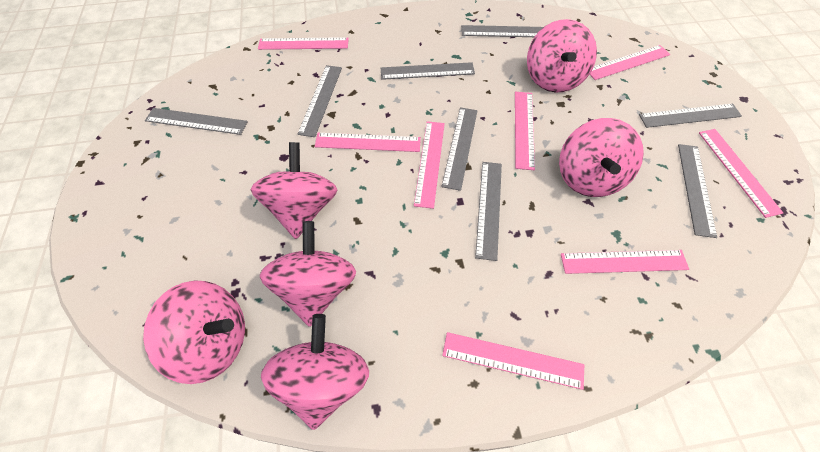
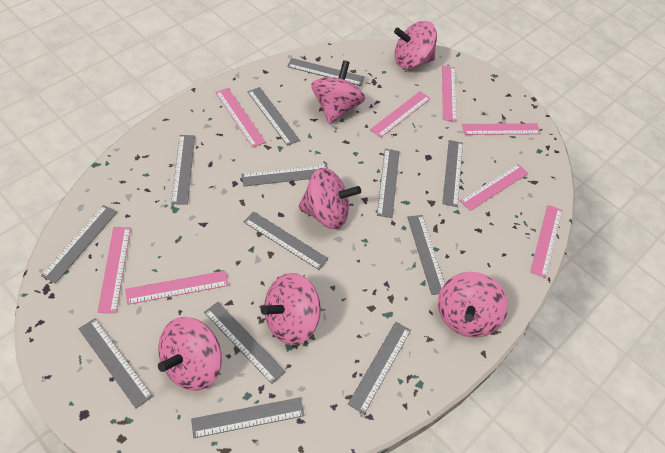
grey ruler: [145,108,248,135] [298,65,342,137] [381,62,475,80] [441,107,478,191] [461,25,543,37] [475,162,502,261] [639,104,742,128] [678,144,717,238] = 8 -> [41,205,117,284] [78,318,153,408] [171,135,195,205] [191,397,304,438] [204,302,286,384] [241,165,328,186] [244,211,329,270] [247,87,300,146] [287,58,364,86] [348,322,411,414] [377,149,400,218] [407,215,445,295] [442,140,463,207] = 13

